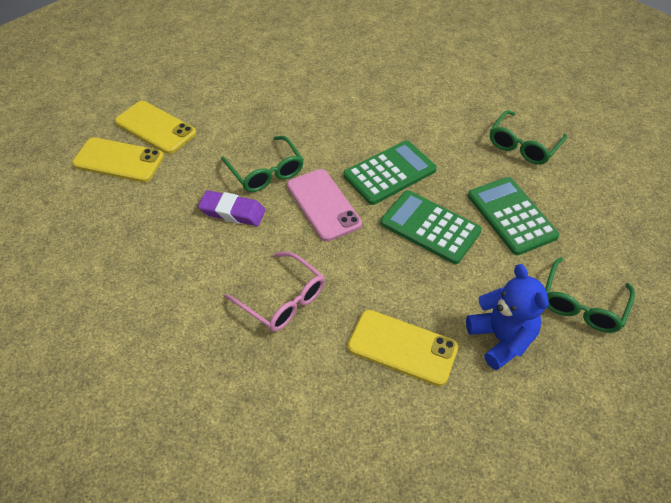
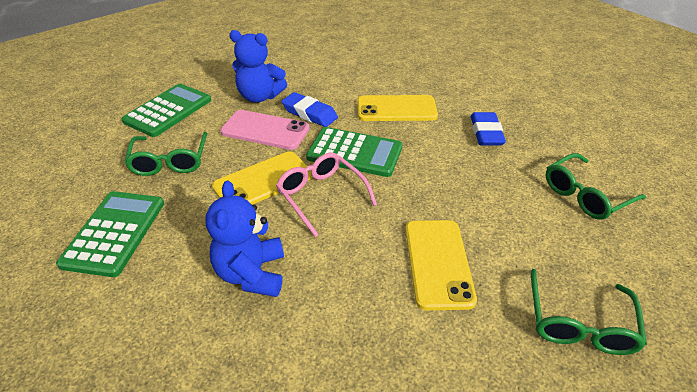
blue eraser: none = 0 -> [282,92,338,127] [471,112,506,146] = 2
blue teddy bear: [466,264,549,370] = 1 -> [206,180,284,297] [229,30,287,103] = 2
purple eraser: [198,190,265,226] = 1 -> none = 0

